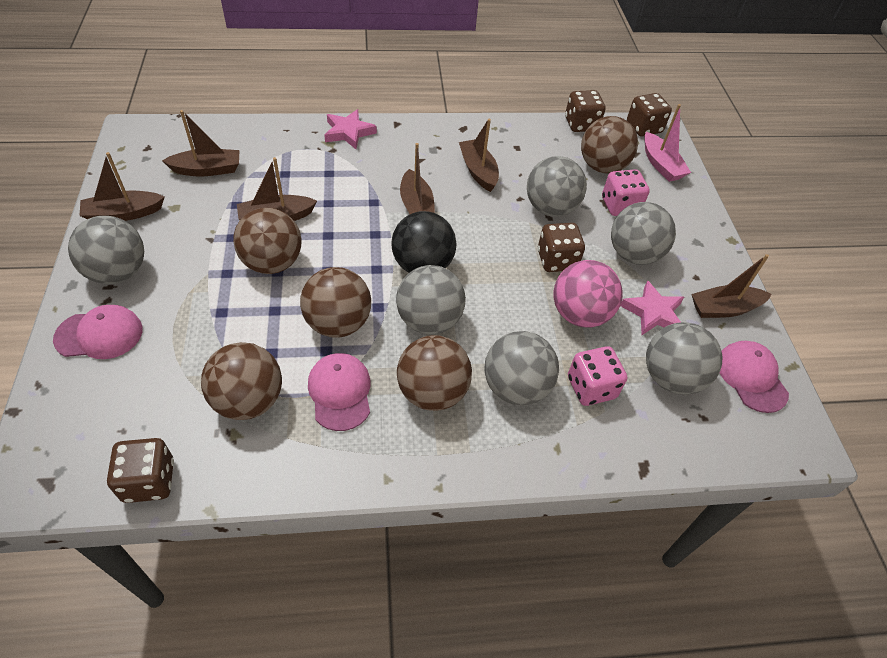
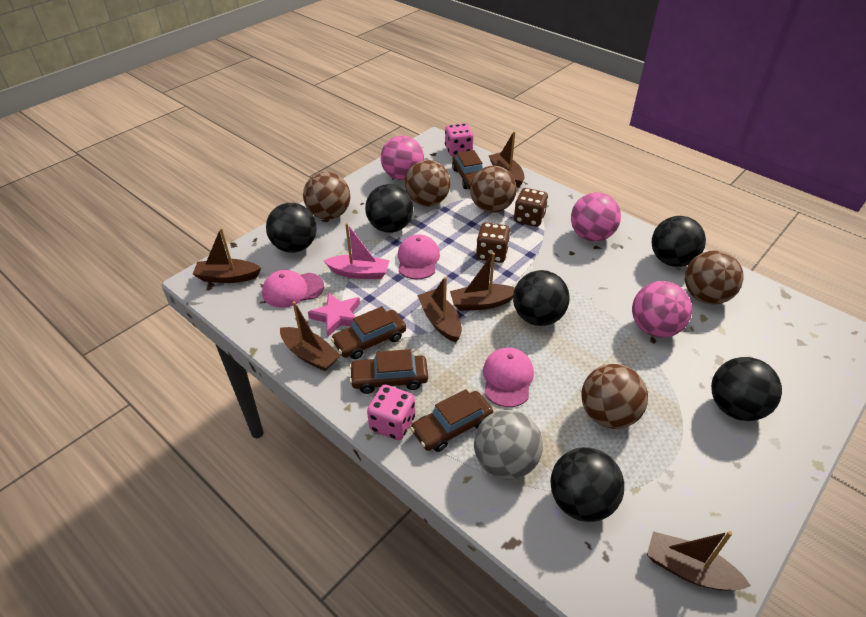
black ball: [391,211,457,273] = 1 -> [266,203,317,253] [365,184,413,233] [513,270,570,326] [550,447,624,522] [652,216,706,267] [711,357,782,421] = 6
brown car: none = 0 -> [331,306,406,359] [349,349,428,394] [410,389,493,452] [452,150,483,190] = 4
brown dice: [107,438,174,503] [538,223,585,272] [565,90,606,132] [627,93,672,137] = 4 -> [476,222,510,263] [514,188,548,227] = 2
grey ball: [68,216,144,284] [396,265,466,335] [484,331,559,405] [527,156,587,217] [611,202,676,265] [646,322,723,395] = 6 -> [474,410,543,480] = 1
pink ball: [553,260,623,328] = 1 -> [381,136,424,180] [571,192,621,242] [632,281,692,338] = 3
pink star: [324,109,377,149] [620,280,684,335] = 2 -> [308,292,360,336] = 1

